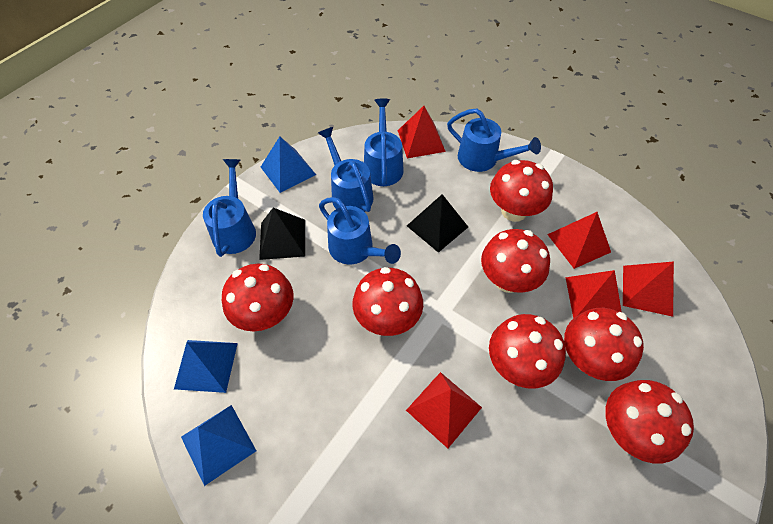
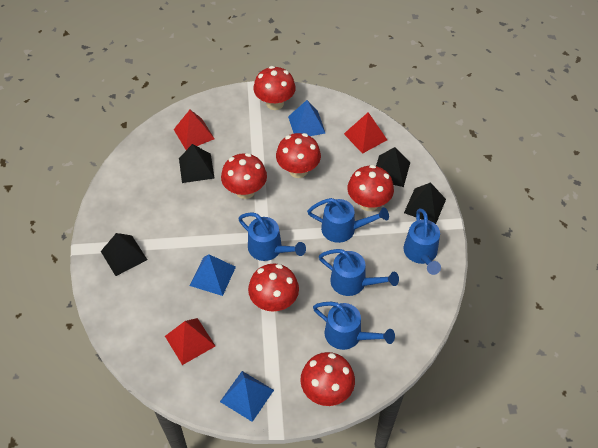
black pyramid: [259,208,305,260] [407,194,468,253] = 2 -> [101,233,147,276] [179,144,214,183] [376,147,410,187] [404,182,446,224] = 4
red mushroom: [222,264,294,331] [352,267,423,336] [481,229,550,293] [489,314,566,389] [490,160,553,222] [564,308,644,381] [605,380,694,463] = 7 -> [221,153,267,199] [248,264,299,312] [253,66,296,110] [276,133,321,178] [300,352,355,406] [348,165,394,211] = 6
red pyramid: [397,106,446,158] [406,372,482,448] [547,212,611,269] [566,270,622,319] [623,261,674,317] = 5 -> [165,318,215,365] [173,110,215,150] [344,112,387,154] = 3

